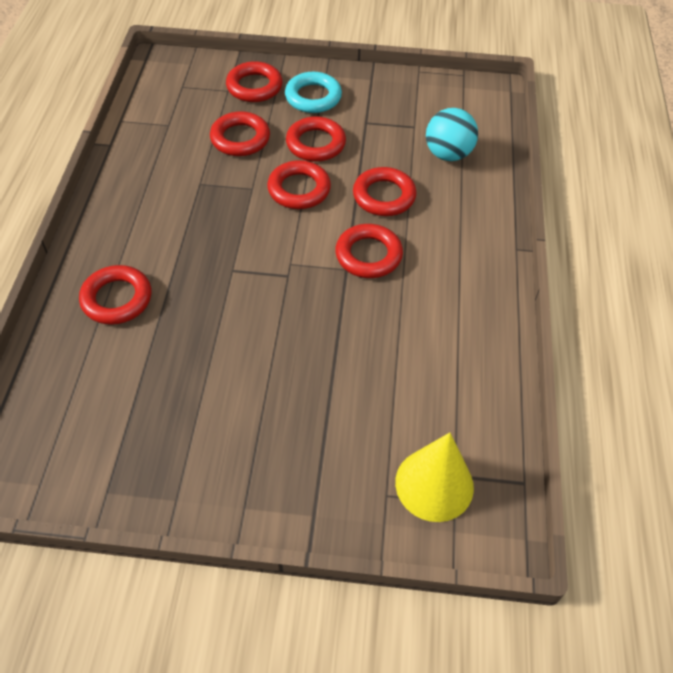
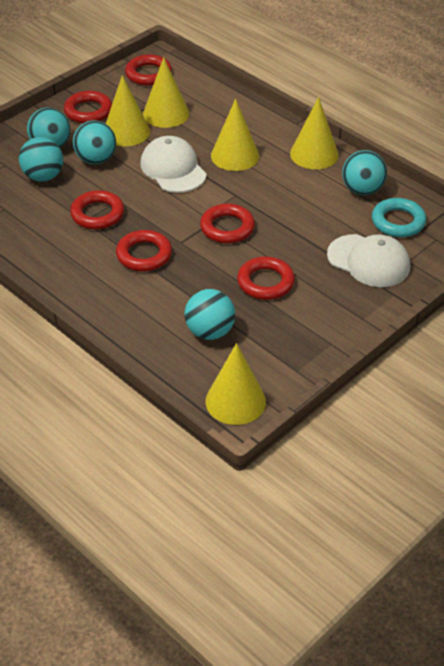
red ring: [79,265,151,325] [210,111,270,156] [226,61,283,102] [267,160,331,209] [286,116,346,162] [335,224,403,278] [353,167,416,216] = 7 -> [64,91,112,123] [70,190,124,229] [116,230,172,271] [125,54,172,86] [200,204,255,243] [237,256,295,300] = 6
turquoise ball: [426,108,478,161] = 1 -> [19,137,63,181] [27,107,70,147] [73,120,116,164] [185,289,235,340] [342,150,387,195] = 5
white cap: none = 0 -> [140,136,207,193] [327,234,410,287] = 2
yellow cone: [395,433,474,522] = 1 -> [106,75,150,146] [143,57,189,128] [206,343,266,425] [211,98,259,171] [290,97,339,169] = 5

